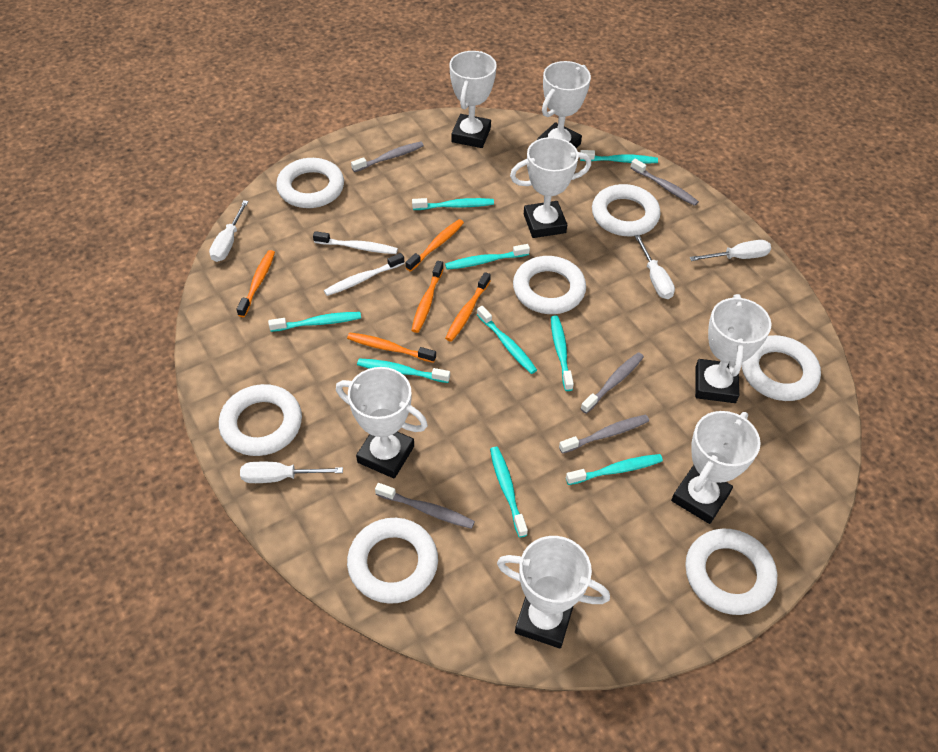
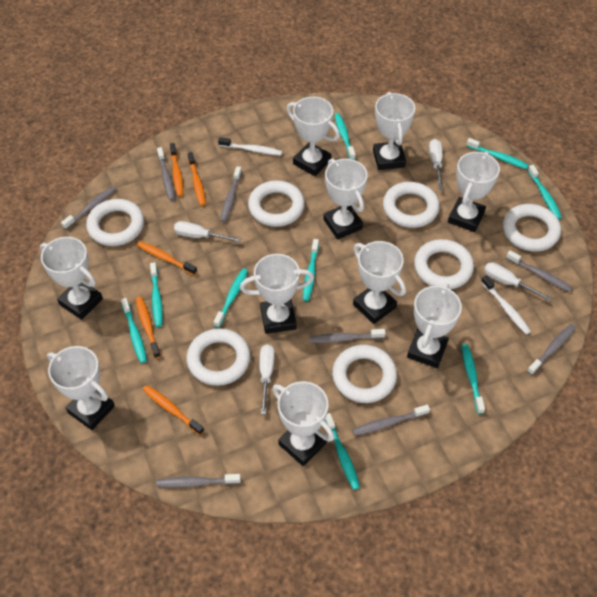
grey toothbrush: [351,142,424,172] [375,483,475,529] [559,415,649,454] [580,352,644,414] [630,159,699,206] = 5 -> [61,186,116,229] [157,147,175,200] [157,474,241,488] [220,166,242,222] [310,329,386,343] [352,404,430,436] [506,250,573,292] [527,324,576,375] = 8
white trophy: [336,367,428,479] [449,51,497,148] [497,536,610,648] [510,137,591,238] [537,61,591,148] [671,411,761,524] [695,294,771,403] = 7 -> [40,237,103,320] [47,346,115,430] [240,254,314,334] [272,381,334,466] [287,97,340,176] [323,159,368,239] [353,241,406,324] [373,92,415,170] [407,283,462,368] [448,152,500,232] = 10

